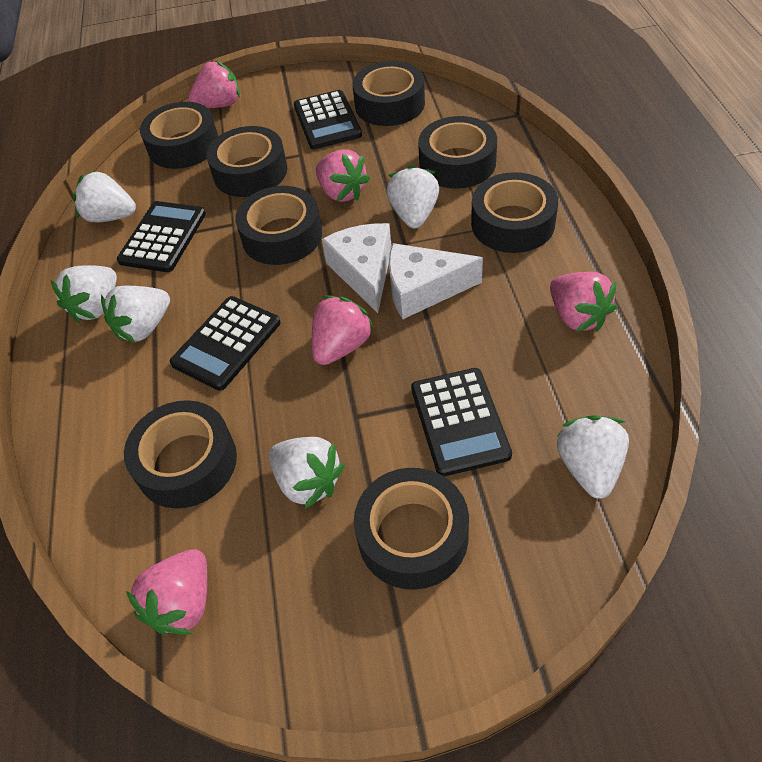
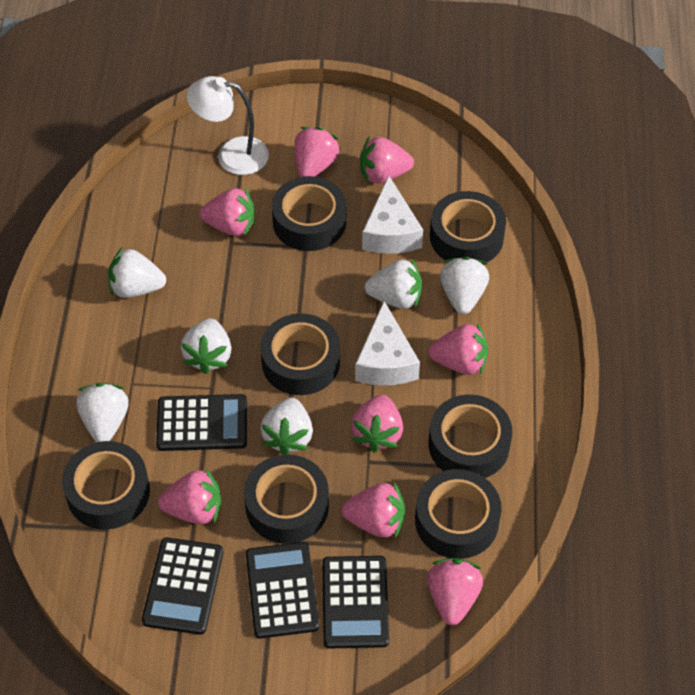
black tape: [124,400,237,509] [140,102,218,169] [206,126,287,197] [235,186,322,265] [352,61,425,126] [354,468,469,590] [418,116,497,189] [471,172,558,253] = 8 -> [62,441,150,529] [244,454,329,544] [260,313,340,395] [272,176,346,251] [415,469,502,559] [429,394,512,478] [430,191,506,263] = 7
pink strawberry: [126,549,207,635] [188,61,240,108] [312,296,374,365] [316,149,370,202] [550,272,617,332] = 5 -> [158,468,221,524] [200,188,255,236] [295,127,341,177] [342,482,405,538] [351,395,403,453] [360,136,414,184] [427,558,483,625] [429,323,488,375] = 8
white lamp: none = 0 -> [187,76,269,175] = 1

